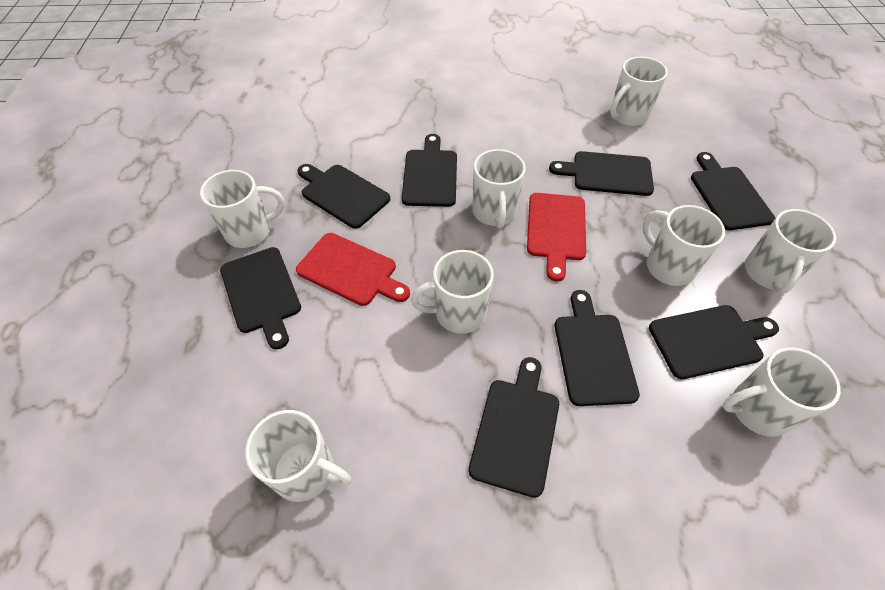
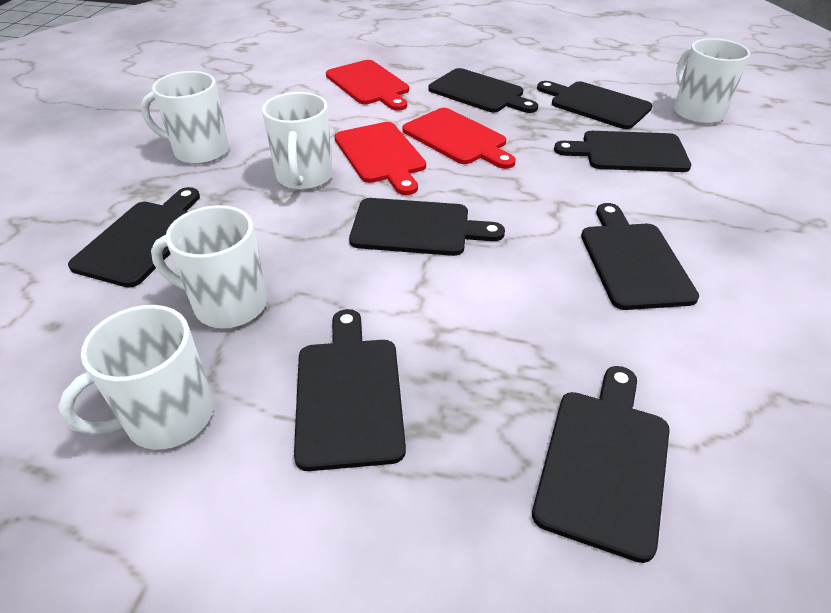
red cutting board: [296,233,410,306] [527,193,586,282] = 2 -> [326,60,409,111] [335,122,426,195] [403,108,516,169] = 3
white mug: [200,170,285,248] [245,410,351,502] [411,250,494,334] [472,149,526,228] [610,57,668,126] [643,205,725,286] [722,347,841,437] [745,209,836,294] = 8 -> [58,305,214,450] [141,71,229,164] [151,205,267,328] [262,92,333,190] [674,38,750,124] = 5

